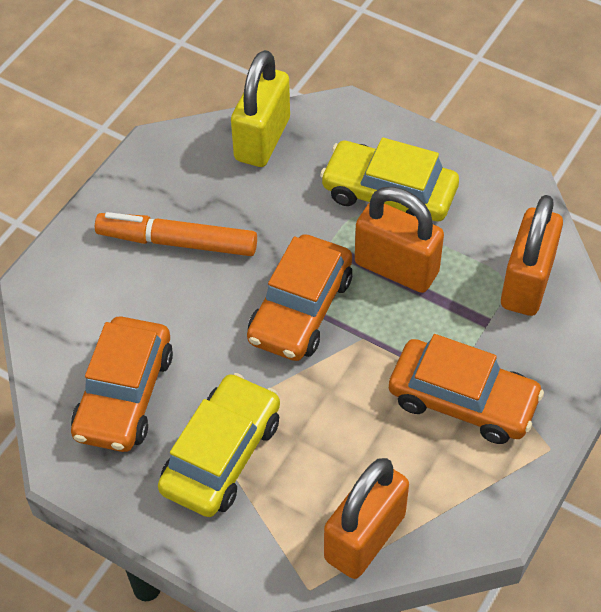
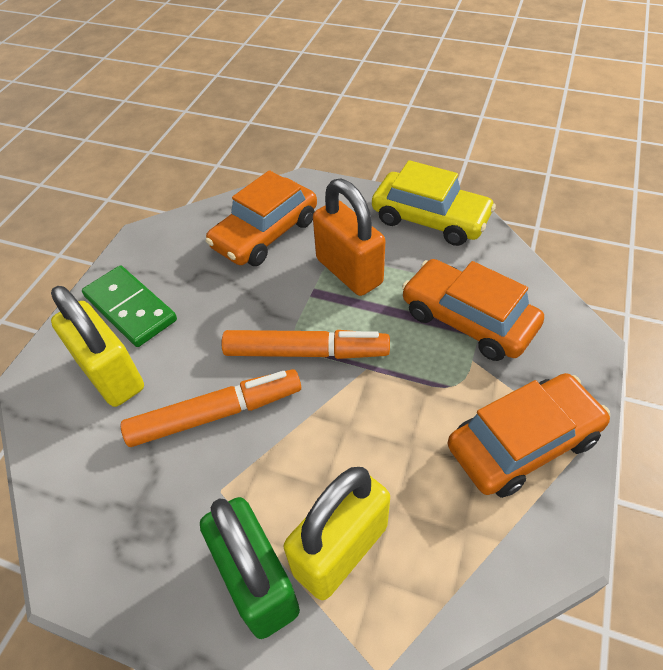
green domino: none = 0 -> [82,265,177,347] = 1
green padlock: none = 0 -> [200,497,300,639] = 1
orange marker: [95,212,257,256] = 1 -> [121,369,301,447] [222,330,390,359] = 2
orange padlock: [324,458,409,579] [355,187,444,293] [501,195,563,316] = 3 -> [313,179,385,296] = 1
yellow car: [158,373,280,517] [320,137,459,221] = 2 -> [372,160,496,246] = 1
yellow padlock: [231,50,290,167] = 1 -> [51,286,144,407] [284,467,390,600] = 2

